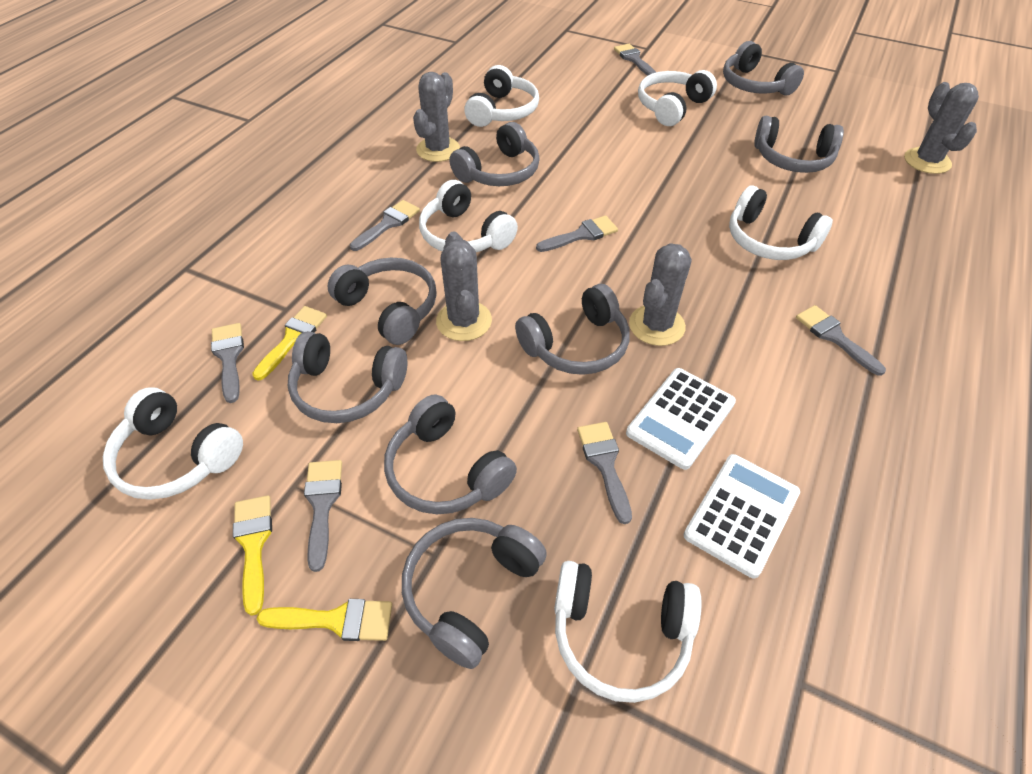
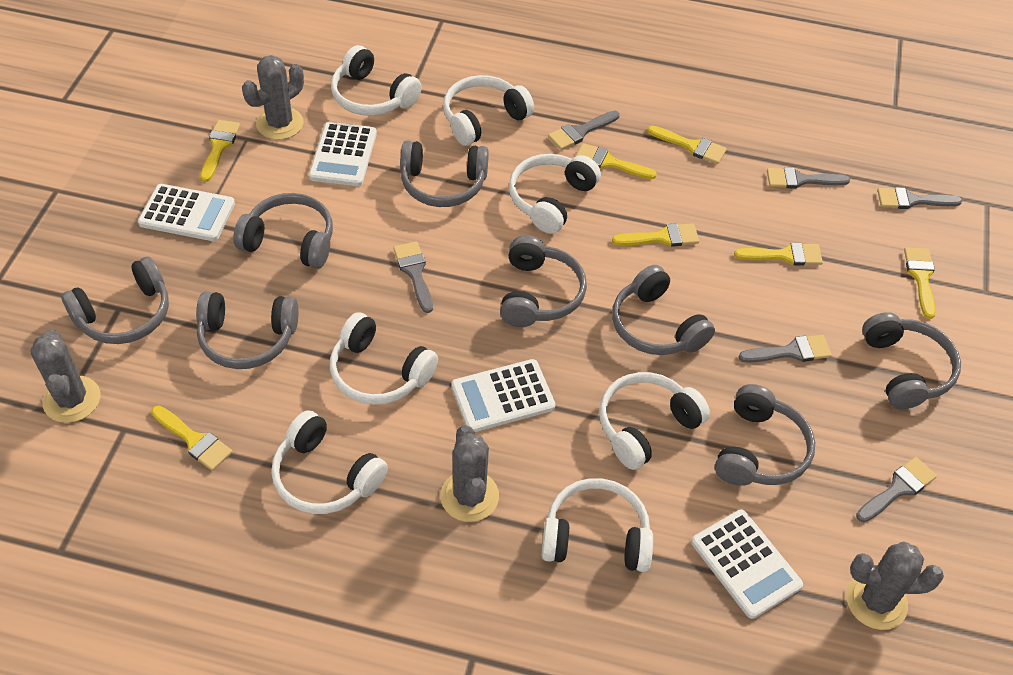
grey brush: [211,323,244,403] [304,460,342,572] [350,200,420,251] [536,216,618,252] [577,422,632,524] [614,44,656,76] [796,305,886,376] = 7 -> [393,241,433,313] [548,110,620,150] [739,335,832,363] [767,167,850,189] [856,457,937,522] [877,187,962,209] = 6
white calculator: [626,368,736,470] [684,454,800,578] = 2 -> [138,184,235,241] [309,122,377,186] [451,359,555,432] [691,510,803,619] = 4
white headphones: [103,387,243,500] [419,180,518,252] [464,65,539,127] [554,561,701,703] [638,70,717,126] [729,186,833,260] = 6 -> [271,410,388,514] [330,312,438,405] [331,45,422,116] [443,75,534,146] [509,154,601,234] [541,478,653,572] [599,372,710,470] = 7
yellow brush: [233,495,272,616] [252,306,327,380] [257,599,392,641] = 3 -> [151,406,233,471] [200,120,240,182] [576,143,657,179] [612,223,699,247] [647,126,727,164] [734,242,823,266] [904,247,936,319] = 7

